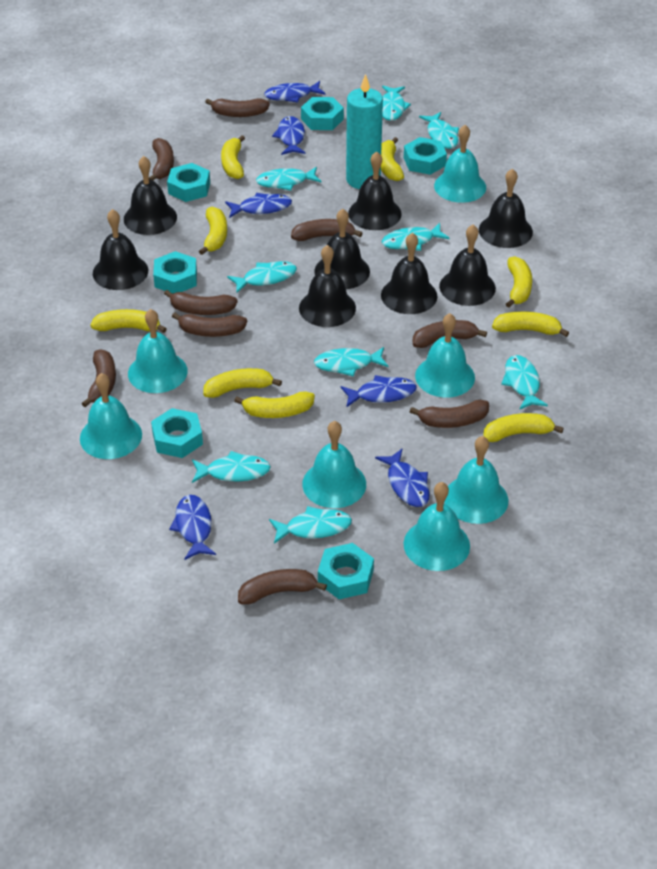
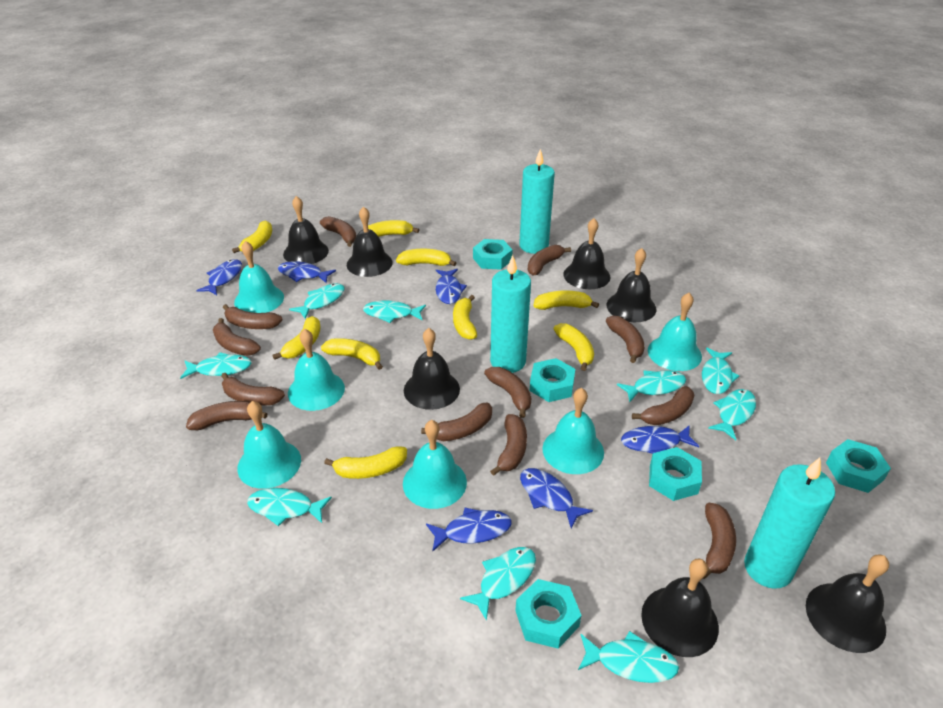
black bell: [93,209,148,290] [124,156,177,235] [299,245,356,327] [314,209,370,289] [348,151,402,230] [381,233,438,314] [439,225,496,306] [479,168,533,248] = 8 -> [283,196,329,264] [347,206,393,277] [404,328,460,410] [563,218,610,289] [607,248,656,322] [641,559,719,657] [806,554,889,653] = 7
brown banana: [82,349,116,407] [149,138,174,181] [164,290,238,315] [172,312,247,337] [205,98,270,117] [238,569,327,604] [291,219,362,241] [410,400,489,428] [413,320,487,348] = 9 -> [186,401,267,430] [213,318,261,356] [221,373,285,406] [223,304,282,329] [320,216,356,247] [421,403,492,441] [484,367,531,418] [490,414,527,476] [528,245,571,276] [606,316,645,363] [632,386,694,425] [703,502,736,579] = 12
turquoise bell: [80,373,142,459] [128,309,188,393] [302,421,366,508] [403,482,470,571] [415,313,475,398] [434,125,486,203] [444,436,508,524] = 7 -> [234,241,284,313] [237,401,301,489] [288,329,345,411] [403,420,467,509] [542,388,604,474] [648,293,702,371] = 6
turquoise candle: [346,74,383,189] = 1 -> [490,255,531,373] [519,149,555,254] [744,458,835,589] = 3
turquoise nut: [151,408,203,458] [153,251,197,294] [167,163,210,202] [301,97,344,130] [318,543,374,599] [404,137,447,175] = 6 -> [473,239,513,270] [515,579,582,649] [530,358,575,402] [649,447,702,501] [826,439,891,493] = 5

